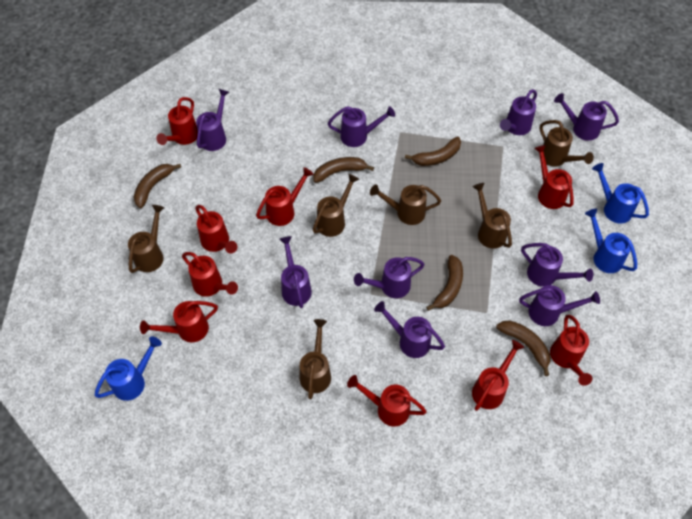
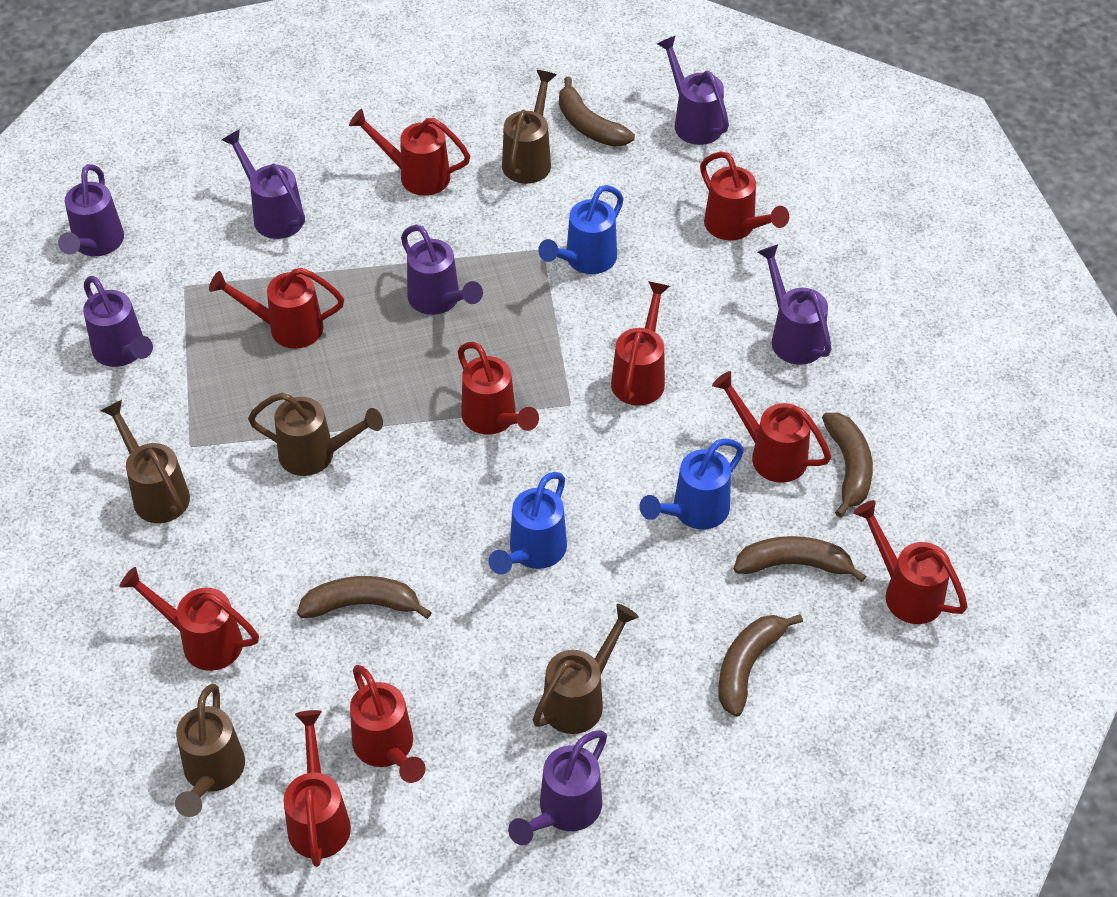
brown watering can: [128,205,164,273] [300,319,331,399] [313,174,359,237] [370,185,441,225] [473,183,512,249] [540,120,594,167] = 6 -> [101,400,190,523] [175,684,245,817] [248,393,383,476] [502,70,556,184] [533,604,639,734] = 5
purple watering can: [196,89,229,151] [279,236,312,308] [328,106,395,147] [354,257,425,298] [374,301,445,358] [500,89,537,135] [519,285,600,326] [521,243,593,287] [554,93,619,141] = 9 -> [58,164,124,256] [83,276,153,367] [222,129,305,239] [401,225,483,315] [508,730,607,845] [657,36,729,145] [758,244,831,365] = 7
red watering can: [140,301,218,343] [156,97,198,145] [182,252,238,297] [195,205,237,253] [256,167,313,226] [347,375,427,427] [472,340,524,411] [534,145,574,209] [550,315,592,386] = 9 -> [119,567,259,671] [209,268,344,349] [284,710,351,867] [349,109,470,196] [350,665,426,783] [458,342,539,434] [611,281,670,406] [700,152,789,241] [712,371,831,483] [854,500,968,624] = 10

